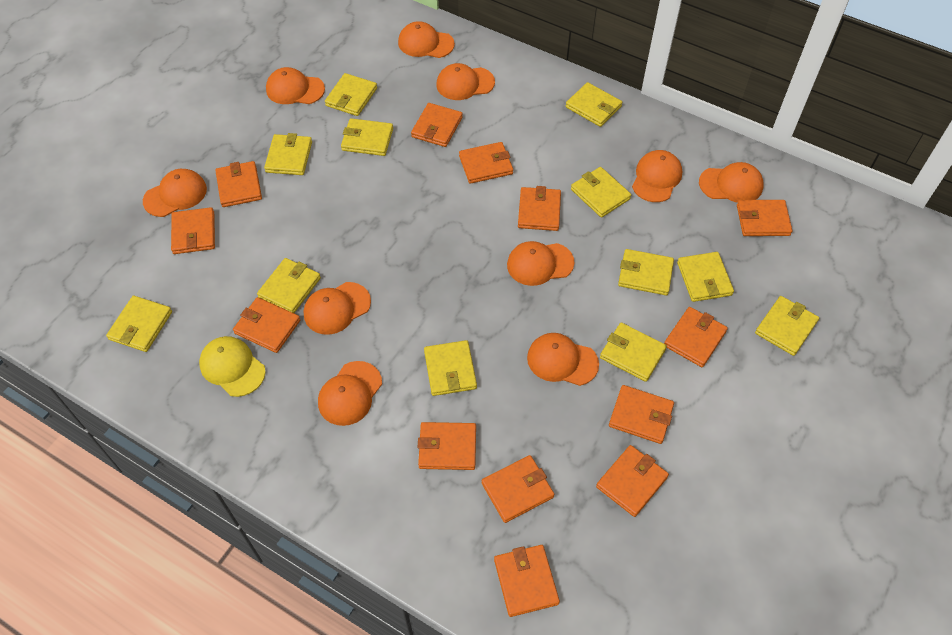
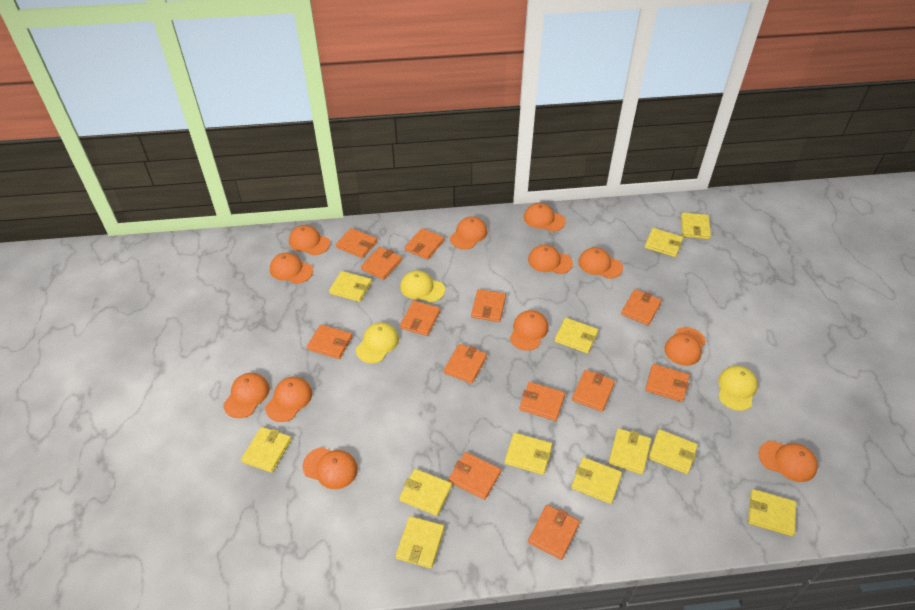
orange cap: [143,169,207,217] [266,67,325,104] [304,282,371,335] [318,361,382,426] [398,21,455,58] [436,63,495,100] [507,241,574,286] [527,333,599,386] [632,150,682,202] [699,162,764,203] = 10 -> [223,373,270,418] [265,377,312,422] [270,252,313,284] [289,225,330,255] [302,447,358,489] [450,216,487,249] [510,310,549,351] [524,203,565,232] [528,245,573,274] [578,247,623,279] [664,327,706,366] [759,440,818,482] = 12
yellow cap: [199,336,266,397] = 1 -> [356,322,399,363] [400,270,445,303] [718,366,758,411] = 3

